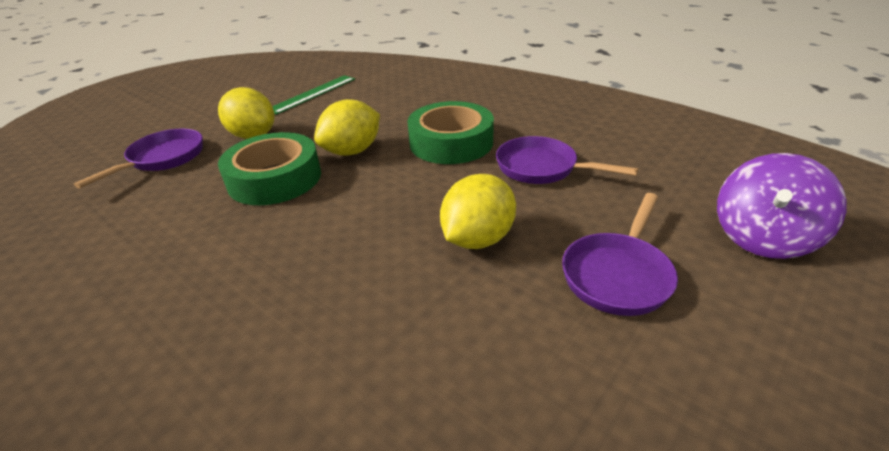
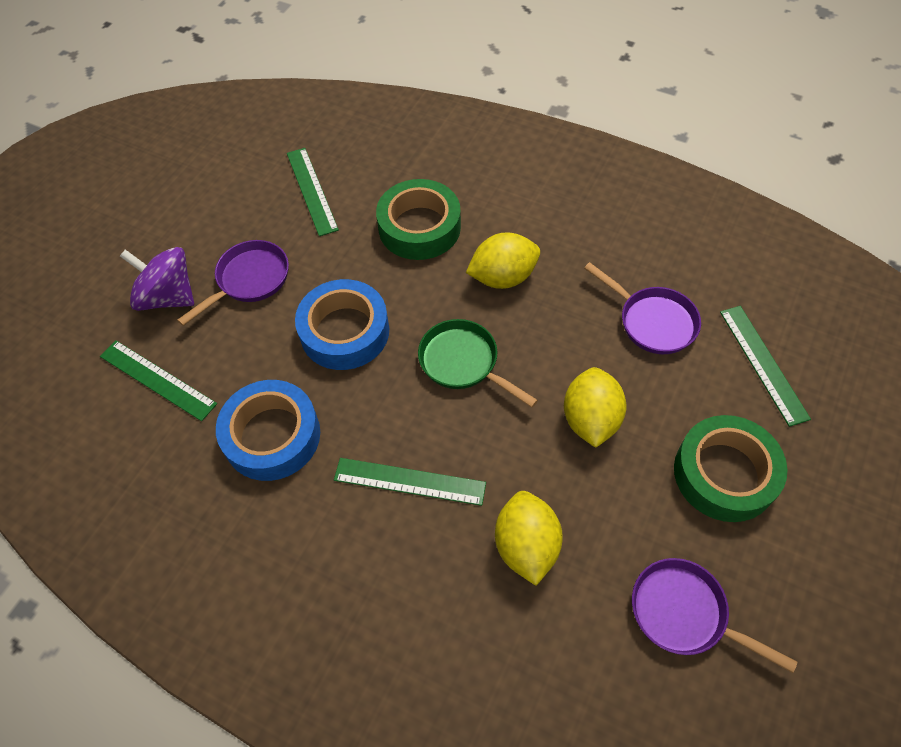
blue tape: none = 0 -> [216,380,320,481] [295,279,389,370] = 2
green pan: none = 0 -> [418,319,538,408] = 1
green ruler: [273,75,355,115] = 1 -> [100,341,217,421] [287,148,339,236] [334,458,486,506] [720,306,811,427] = 4

